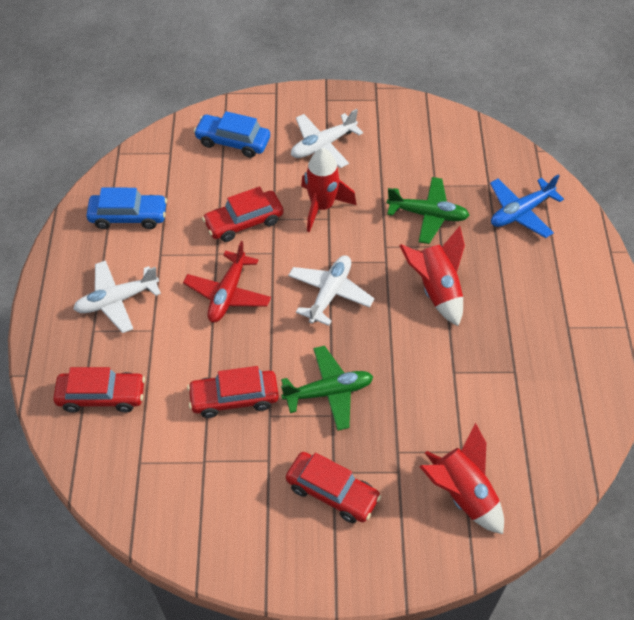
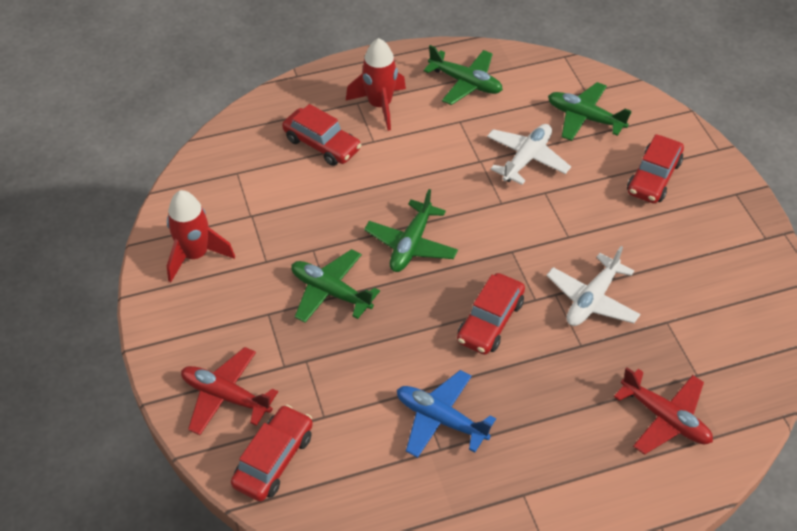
blue car: [86,188,167,229] [194,111,270,158] = 2 -> none = 0
green plane: [281,346,373,431] [387,177,470,244] = 2 -> [291,249,380,323] [364,189,458,272] [423,45,503,105] [548,82,631,141] = 4
red plane: [183,241,271,323] = 1 -> [181,347,278,435] [614,367,713,455] = 2
red rocket: [301,148,356,232] [399,226,465,326] [419,423,504,534] = 3 -> [167,190,235,282] [346,38,406,131] = 2
white plane: [73,260,161,333] [288,255,374,326] [291,109,363,168] = 3 -> [487,124,571,185] [546,246,640,326] = 2

